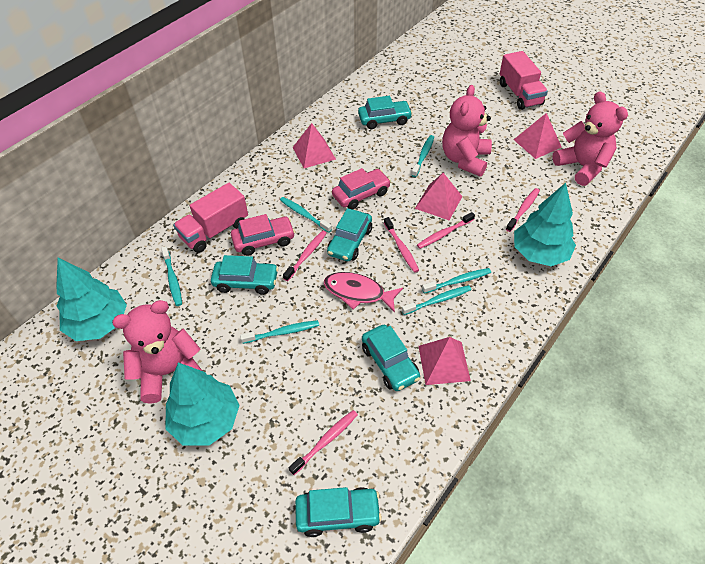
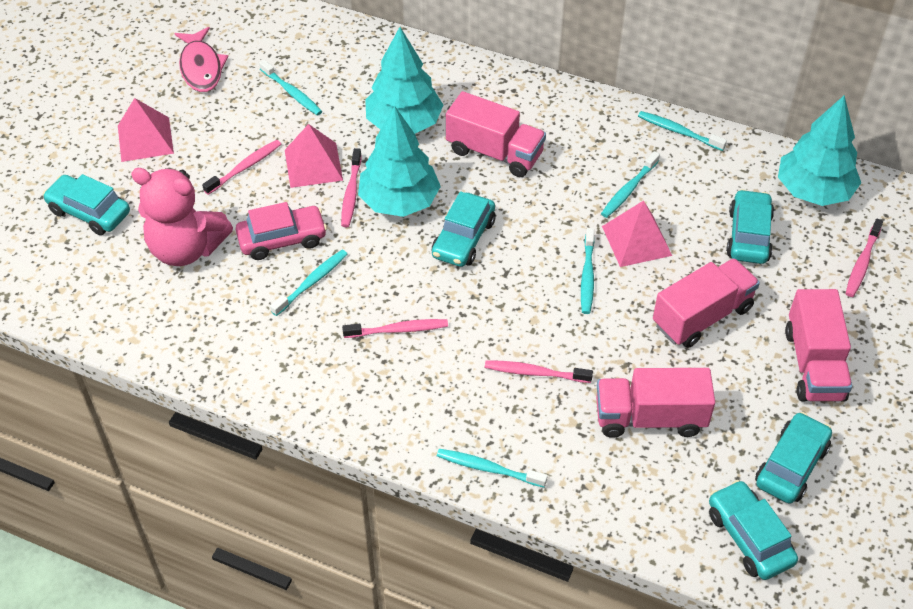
pink car: [231,214,295,256] [332,168,391,210] = 2 -> [236,202,327,260] = 1
pink pyramid: [292,123,336,168] [415,173,463,220] [418,337,471,385] [514,113,562,159] = 4 -> [118,98,174,162] [285,124,343,188] [602,200,672,267] = 3
pink teddy bear: [112,300,202,404] [442,85,492,177] [552,91,628,186] = 3 -> [131,168,233,266] = 1
pink truck: [173,183,248,253] [500,51,548,110] = 2 -> [446,91,546,177] [596,368,715,438] [653,258,760,348] [785,289,852,402] = 4

